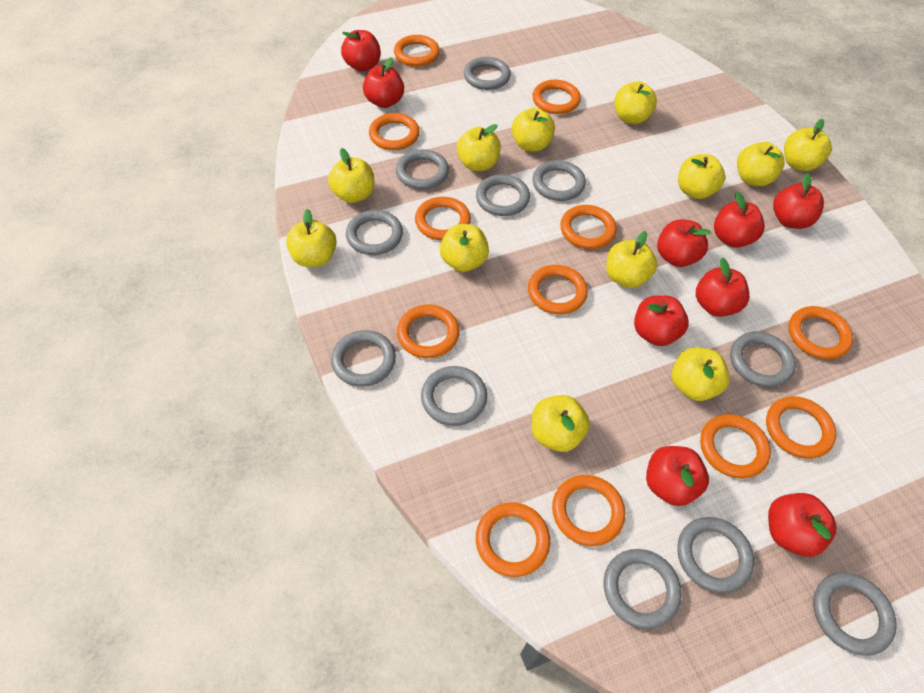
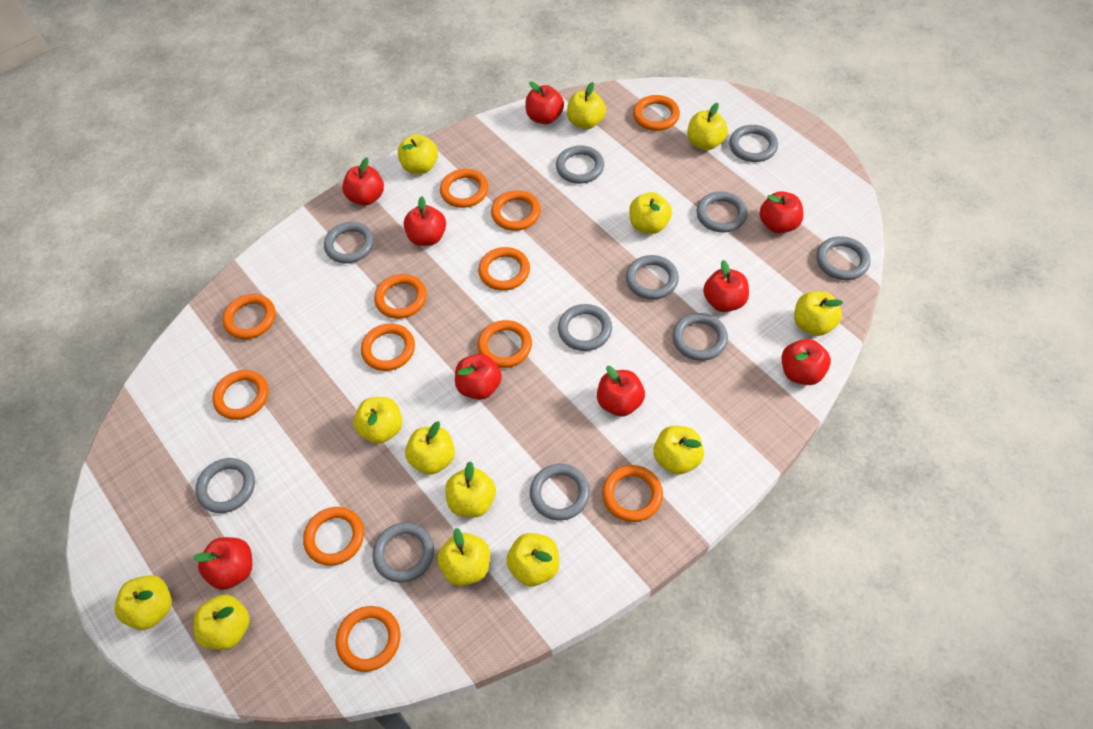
yellow apple: [286,209,337,267] [328,148,374,203] [440,224,489,272] [457,124,501,171] [512,108,555,152] [532,395,590,452] [606,231,657,288] [615,81,657,124] [672,347,730,401] [678,154,725,199] [737,142,784,186] [784,119,832,171] = 12 -> [114,575,172,630] [194,595,250,650] [353,397,402,444] [398,134,438,174] [405,421,455,475] [437,528,490,586] [445,461,496,517] [506,533,559,586] [567,82,606,129] [629,192,672,234] [653,426,704,475] [687,103,728,150] [794,291,843,336] = 13

